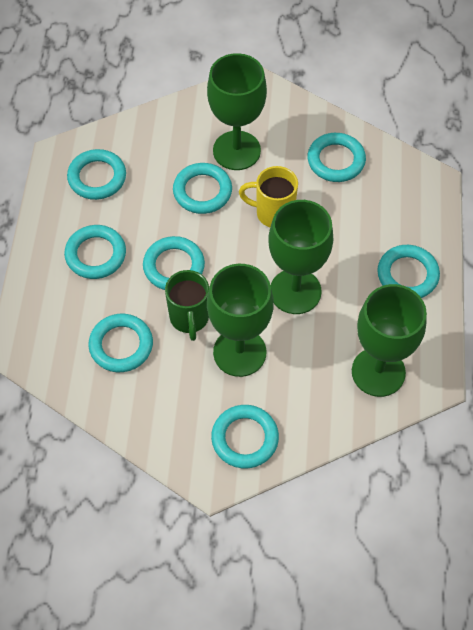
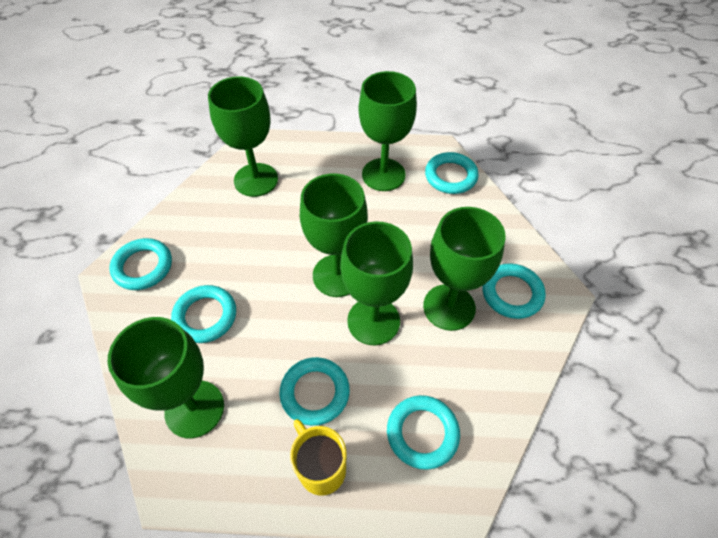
green goblet: [207,53,267,170] [207,264,274,377] [268,200,334,314] [352,284,427,397] = 4 -> [107,317,224,438] [208,76,278,197] [300,173,368,297] [340,221,413,345] [359,71,417,191] [423,207,505,331] = 6
green mug: [165,270,209,341] = 1 -> none = 0
turquoise ring: [64,225,126,279] [67,149,126,200] [88,314,153,372] [143,236,205,290] [173,163,232,214] [211,405,279,469] [308,133,366,182] [377,245,440,298] = 8 -> [109,238,172,290] [171,285,236,343] [280,357,350,426] [387,395,460,470] [425,152,479,194] [482,263,546,319] = 6

